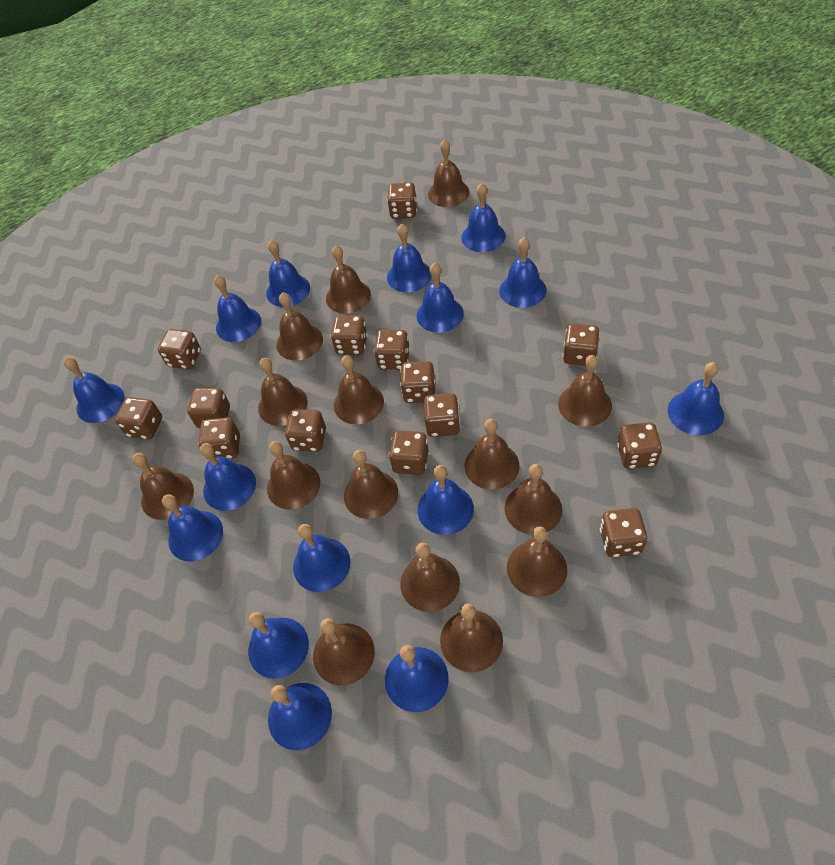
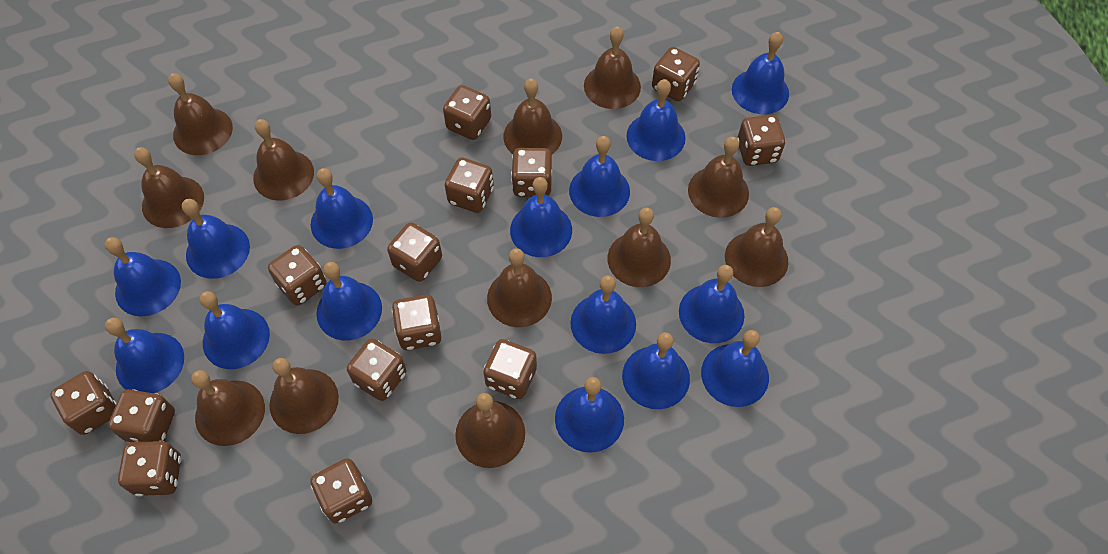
brown bell: [132,453,194,520] [258,358,308,426] [267,441,320,509] [276,292,323,361] [313,618,375,686] [326,245,371,314] [334,355,384,424] [344,450,398,519] [400,543,460,612] [428,139,469,207] [440,604,503,672] [465,419,520,490] [505,464,562,535] [507,527,567,597] [558,355,612,427] = 15 -> [134,147,204,228] [168,73,233,155] [191,370,265,446] [253,119,314,200] [269,358,339,434] [455,393,525,468] [487,248,552,327] [503,79,562,154] [584,26,641,109] [608,208,671,287] [688,137,749,218] [725,207,788,287] = 12

